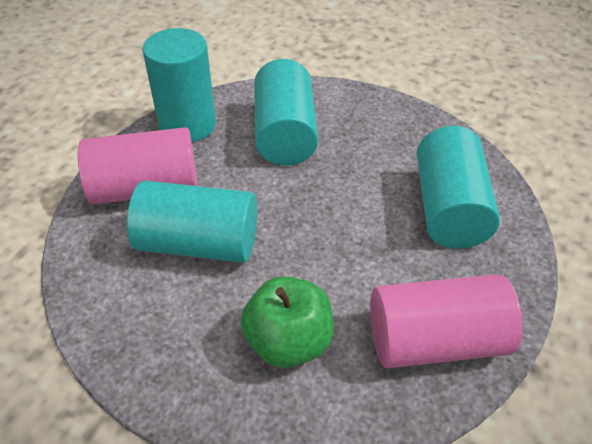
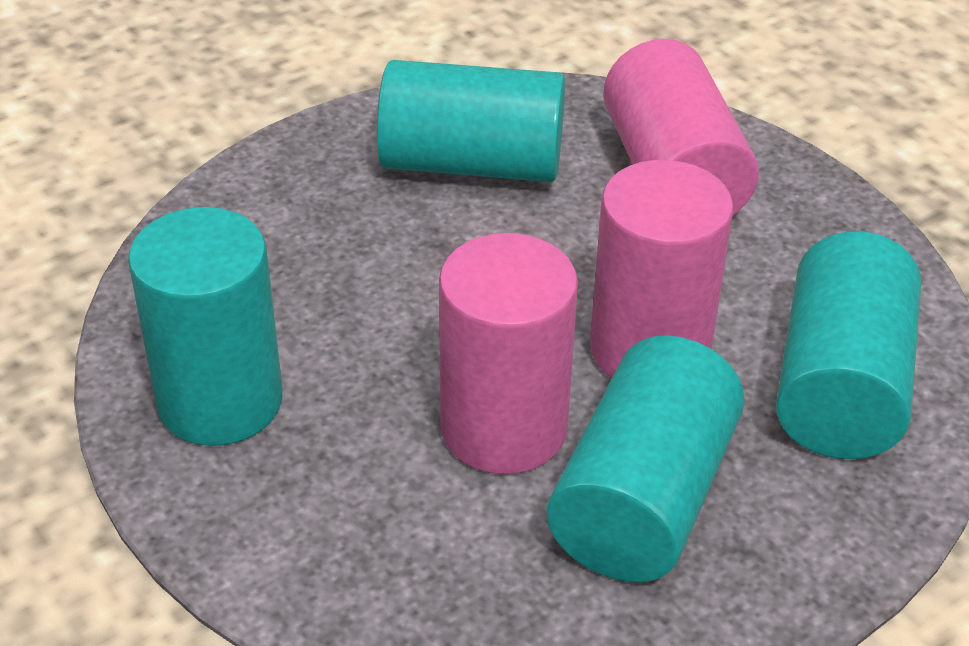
green apple: [240,276,334,368] = 1 -> none = 0
pink cylinder: [78,127,197,204] [370,274,523,368] = 2 -> [439,233,578,474] [590,160,734,379] [603,39,759,215] = 3

